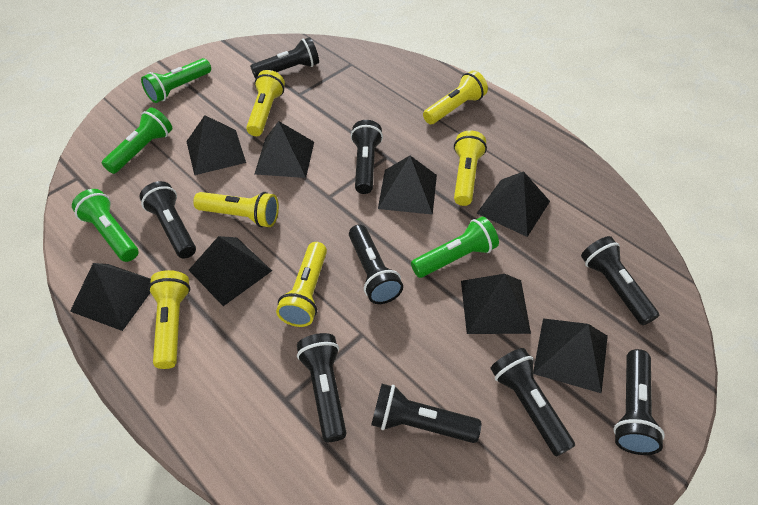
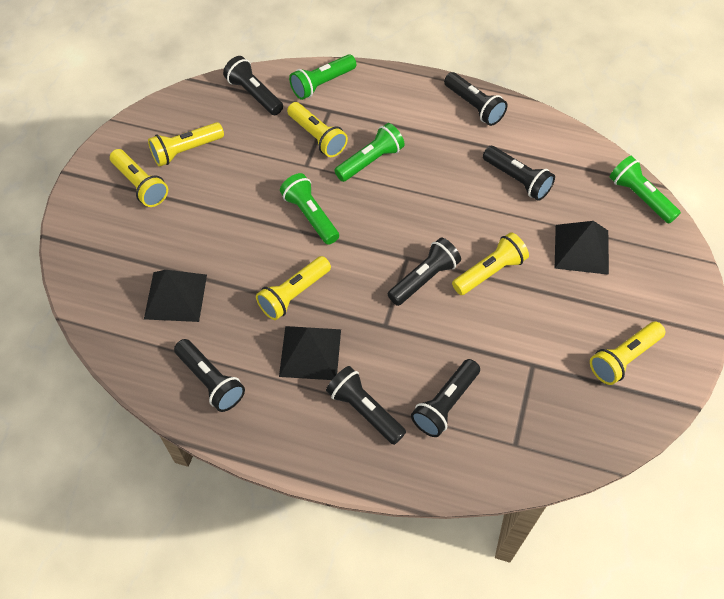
black flashlight: [140,181,196,259] [250,37,319,79] [297,333,347,442] [349,225,403,304] [351,120,383,194] [371,384,481,443] [490,348,575,457] [581,236,659,325] [614,349,665,455] = 9 -> [174,339,245,412] [223,56,283,115] [326,366,406,445] [388,237,461,306] [411,359,480,437] [444,72,507,126] [483,146,555,201] = 7
black pyramid: [70,263,151,331] [186,115,246,175] [189,236,272,306] [255,121,314,178] [378,156,437,215] [461,274,531,334] [477,171,550,237] [533,318,608,394] = 8 -> [144,270,207,322] [279,326,341,380] [555,221,609,275] = 3

